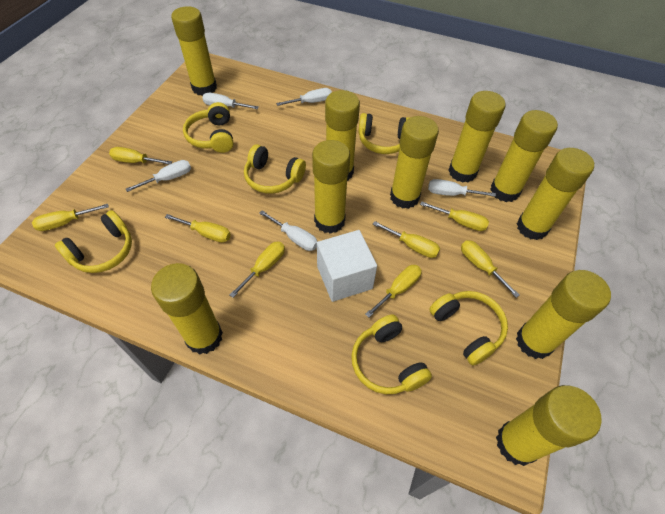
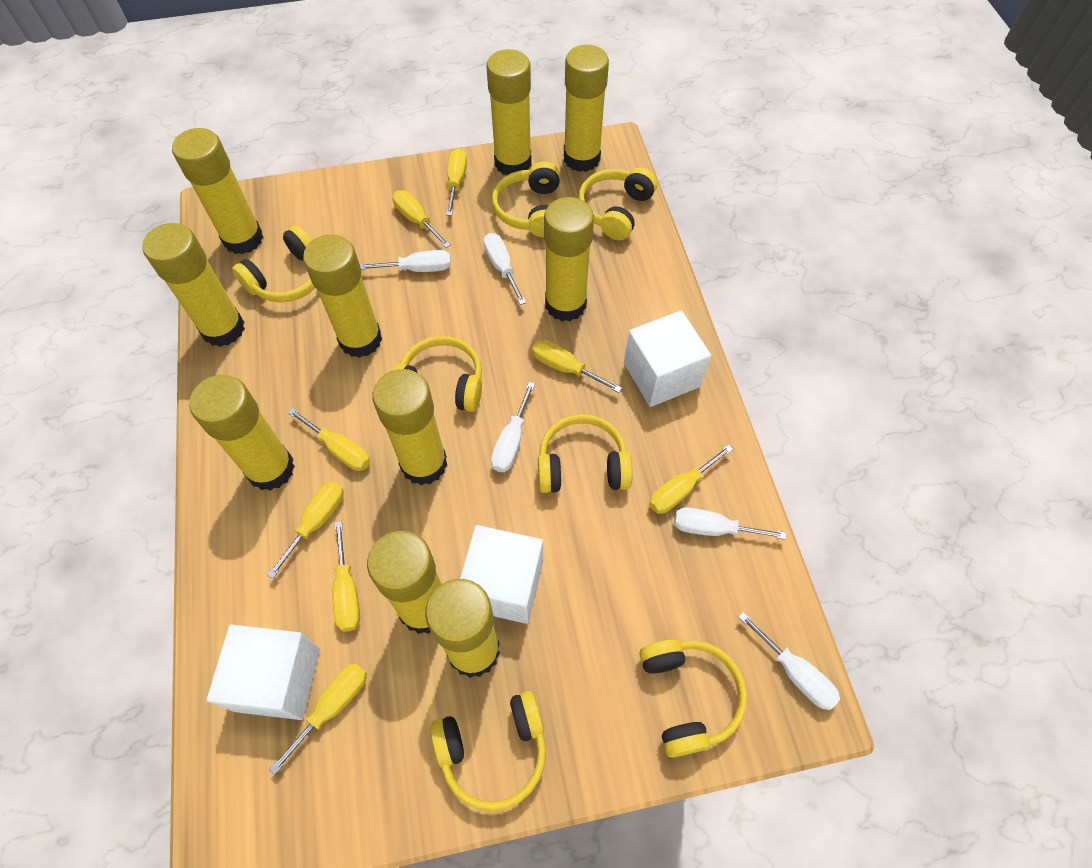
white cube: [317,230,377,302] = 1 -> [207,625,320,720] [460,525,543,624] [624,310,711,407] = 3
yellow headphones: [55,210,132,273] [183,102,234,153] [244,144,306,194] [351,315,432,394] [358,113,409,154] [429,291,508,366] = 6 -> [232,225,315,303] [393,336,482,412] [430,691,546,811] [492,161,560,238] [538,414,633,493] [579,167,657,240] [639,639,747,758] = 7

